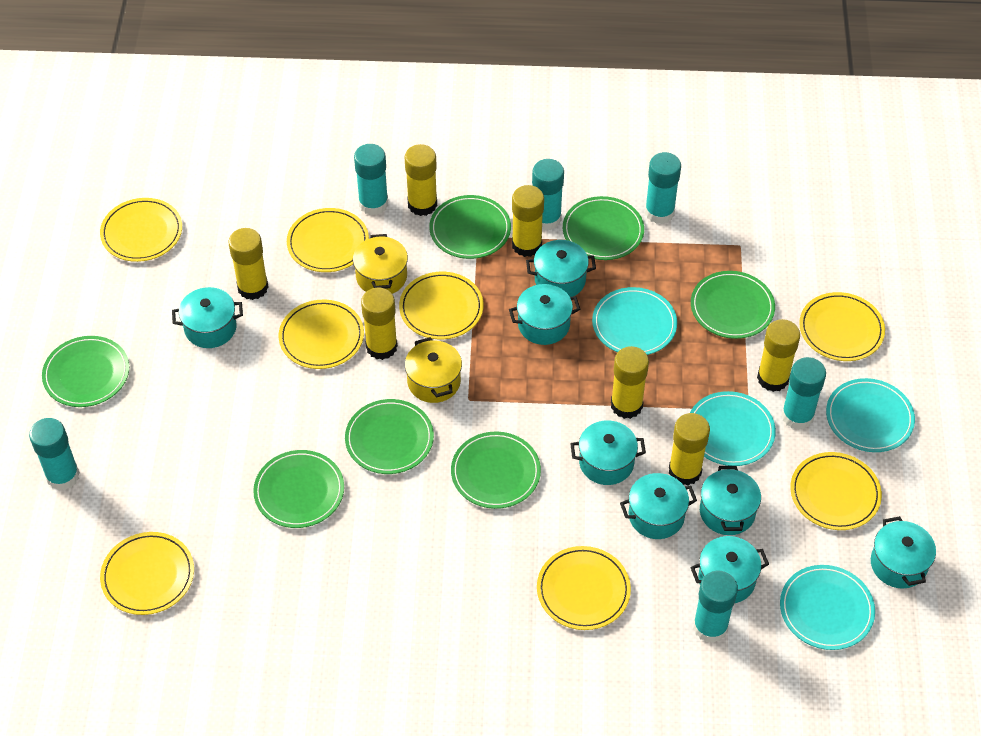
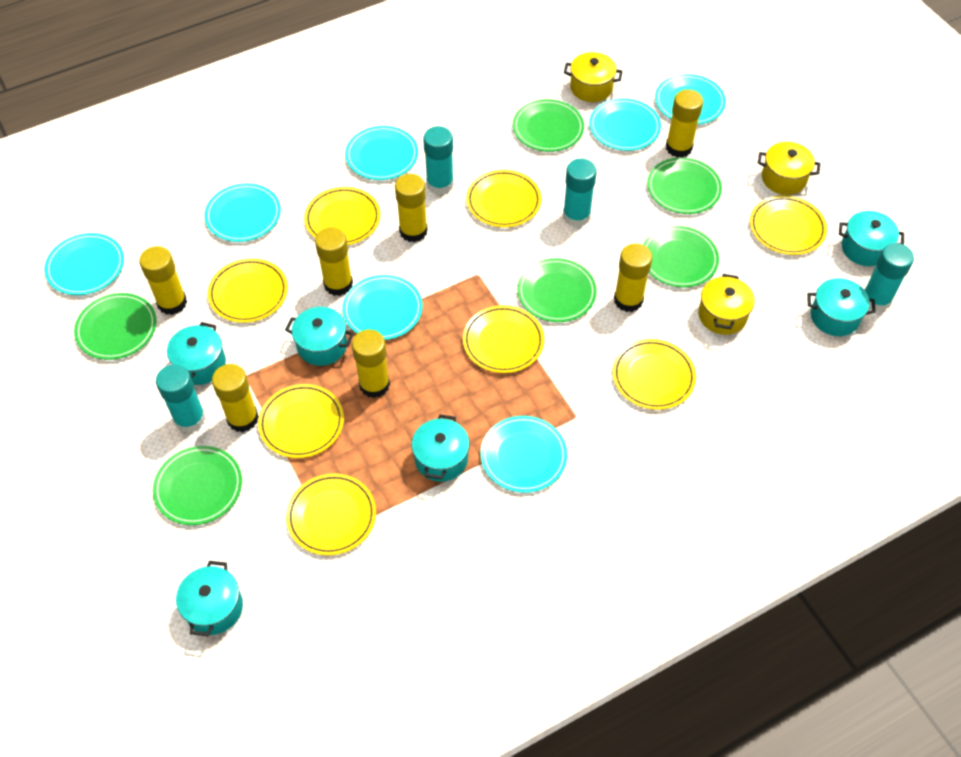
green plate: [42,336,129,407] [253,450,344,528] [345,399,434,474] [429,195,511,259] [451,431,541,509] [563,196,644,260] [691,271,775,339] = 7 -> [74,293,157,360] [153,446,242,525] [513,99,584,152] [517,258,597,322] [643,226,719,288] [647,157,722,214] = 6
turquoise glue stick: [29,418,80,490] [354,144,388,215] [532,159,564,230] [645,152,681,224] [693,571,738,643] [781,357,826,430] = 6 -> [156,364,206,433] [423,126,454,195] [563,159,597,227] [864,243,914,312] = 4
turquoise plate: [592,287,677,355] [690,391,776,466] [780,565,875,650] [826,378,915,452] = 4 -> [44,233,124,295] [204,183,281,242] [342,275,423,340] [345,126,418,180] [480,416,567,493] [589,98,661,151] [655,74,726,125] = 7
turquoise pot: [172,287,243,348] [509,284,580,345] [526,240,596,297] [570,420,646,485] [620,473,697,539] [690,536,769,603] [700,466,761,535] [871,516,936,589] = 8 -> [167,322,226,385] [176,561,243,636] [285,307,354,366] [411,414,470,482] [807,278,876,336] [839,211,904,266] = 6
yellow pot: [353,234,408,294] [405,337,462,403] = 2 -> [564,52,623,102] [698,274,755,335] [758,142,821,195] = 3

